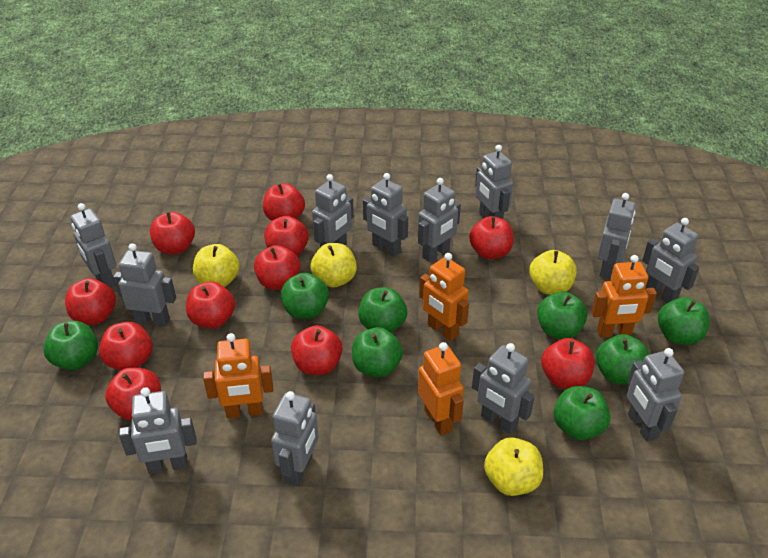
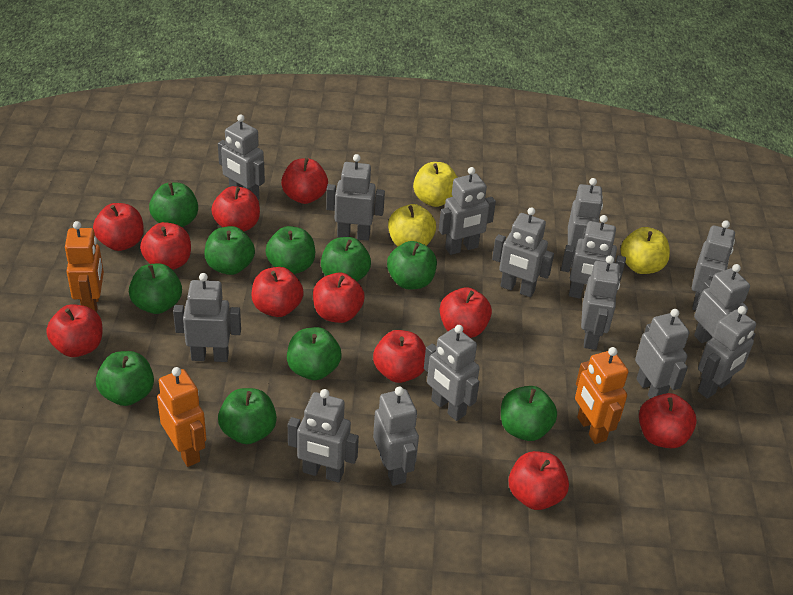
green apple: [43,321,98,370] [281,273,329,319] [352,327,403,377] [358,287,407,332] [537,292,587,339] [553,386,611,440] [596,334,649,385] [658,297,710,345] = 8 -> [96,351,154,406] [129,263,182,314] [149,183,198,227] [204,226,255,275] [218,388,277,444] [265,226,315,274] [287,327,342,380] [321,237,371,281] [387,241,437,289] [501,386,557,441] = 10
grey robot: [70,203,116,288] [113,243,176,327] [119,387,196,474] [271,391,319,486] [312,174,354,247] [363,173,408,257] [418,178,461,262] [472,343,535,434] [475,145,513,219] [597,193,636,279] [627,348,684,442] [642,218,699,303] = 12 -> [173,273,241,362] [218,114,265,200] [288,389,359,483] [326,154,385,241] [373,387,419,486] [424,325,480,421] [439,167,496,255] [492,207,554,297] [561,215,626,299] [568,178,603,268] [581,256,620,350] [635,309,689,399] [692,220,735,311] [694,264,750,343] [698,306,756,399] = 15
orange robot: [203,333,273,418] [418,342,464,436] [419,253,469,341] [591,255,657,338] = 4 -> [65,221,104,312] [157,367,206,467] [575,347,628,444] = 3
yellow apple: [193,244,240,287] [311,243,357,287] [484,437,543,496] [529,250,577,295] = 4 -> [388,204,436,246] [413,162,458,207] [621,227,670,274] = 3

